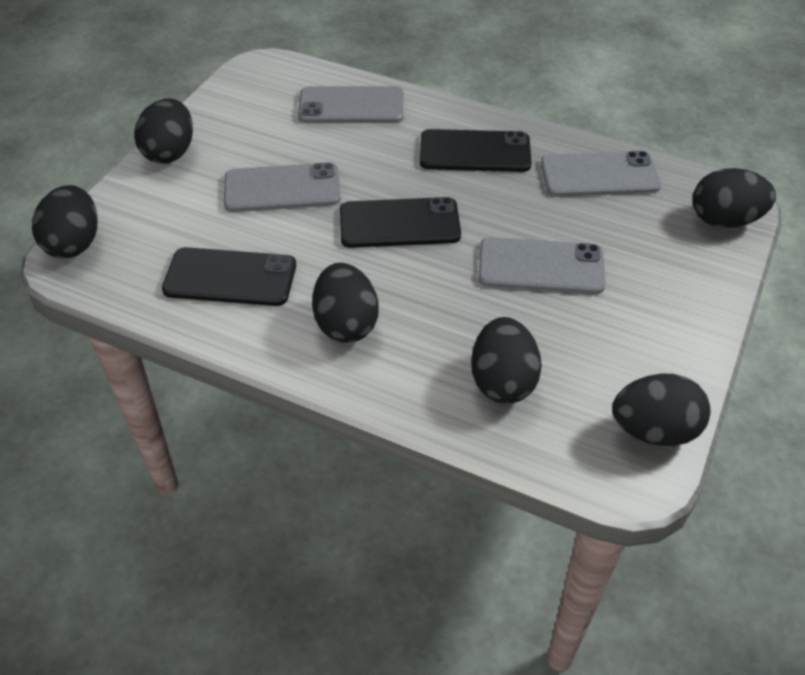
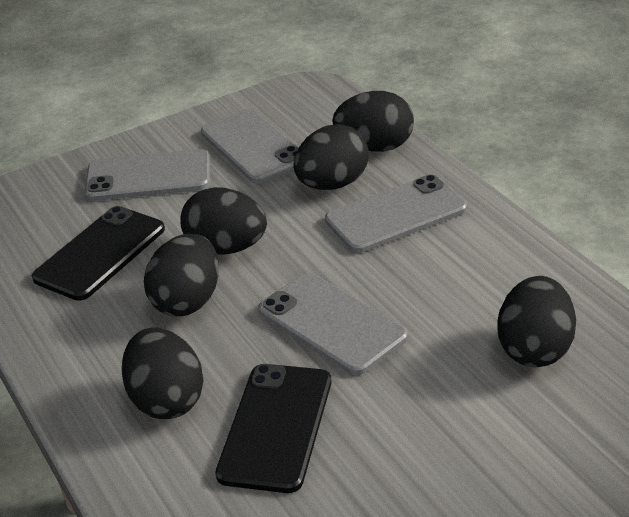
black phone: [162,247,296,306] [340,197,461,248] [420,129,531,172] = 3 -> [32,206,165,301] [215,364,331,493] = 2

